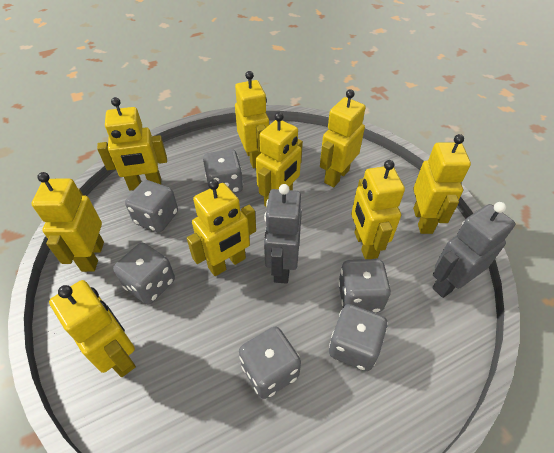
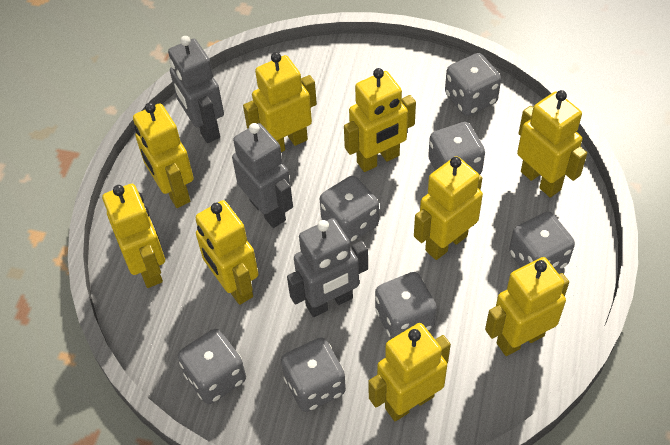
grey dice: [113,243,175,304] [125,180,178,232] [203,149,243,193] [239,326,301,399] [329,304,387,371] [338,259,391,313] = 6 -> [178,329,246,404] [281,338,346,412] [320,176,379,243] [375,272,437,339] [428,122,485,175] [445,53,501,116] [509,212,575,271] = 7
grey robot: [264,184,302,284] [432,202,515,298] = 2 -> [168,36,224,143] [232,123,293,228] [287,218,368,317] = 3

